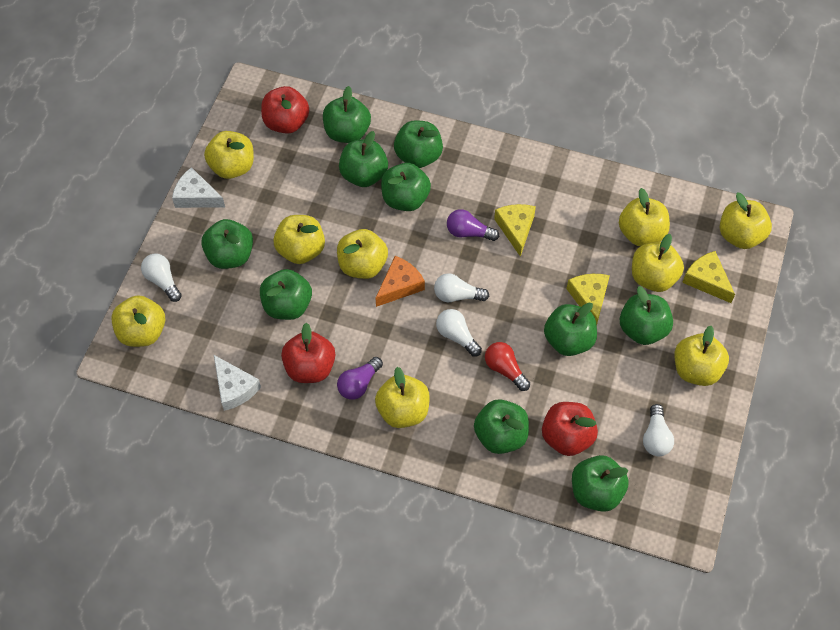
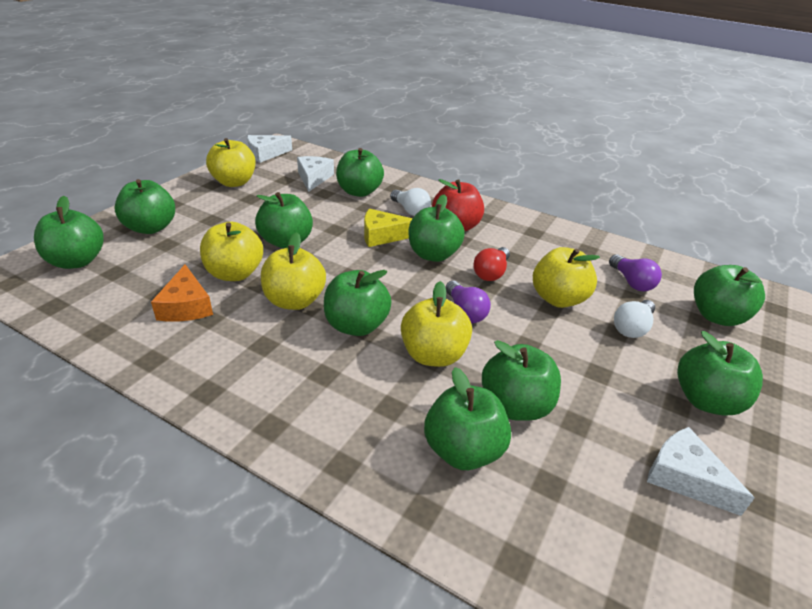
red apple: [261,86,309,134] [281,323,335,383] [542,402,598,456] = 3 -> [432,179,484,232] = 1
white cheese: [172,167,225,208] [214,355,261,411] = 2 -> [247,135,292,163] [297,156,334,192] [647,427,755,516] = 3
white light bulb: [141,254,182,302] [434,273,489,302] [436,309,482,357] [643,404,674,456] = 4 -> [390,188,431,216] [614,300,655,338] = 2
yellow apple: [111,295,165,347] [204,131,254,179] [273,215,325,264] [337,229,388,279] [375,367,430,428] [619,188,670,246] [632,234,684,292] [674,326,729,386] [720,192,772,249] = 9 -> [200,222,263,281] [206,138,256,187] [261,232,326,310] [401,281,472,367] [533,247,600,308] = 5
yellow cheese: [494,204,536,257] [566,274,610,325] [682,251,735,303] = 3 -> [364,209,413,247] = 1

